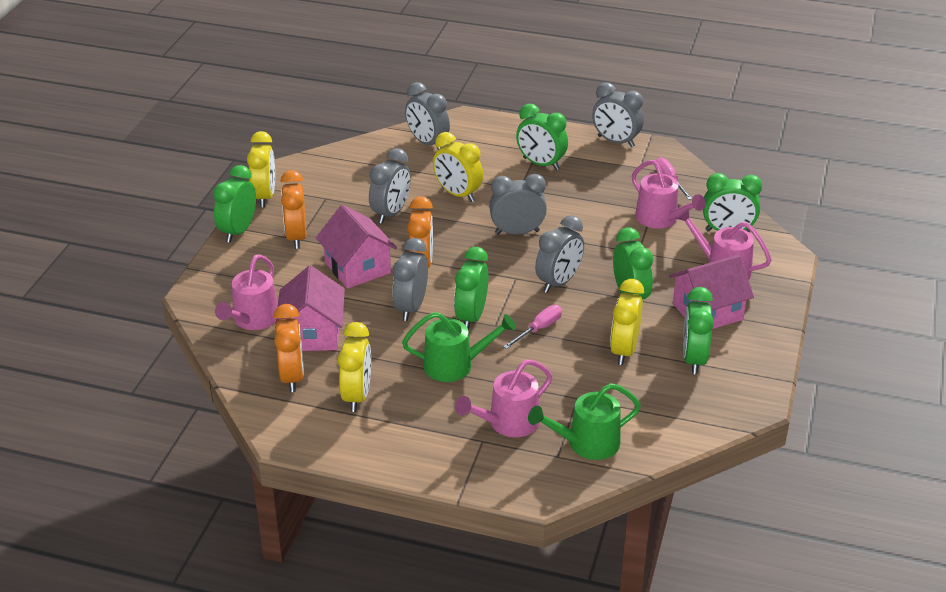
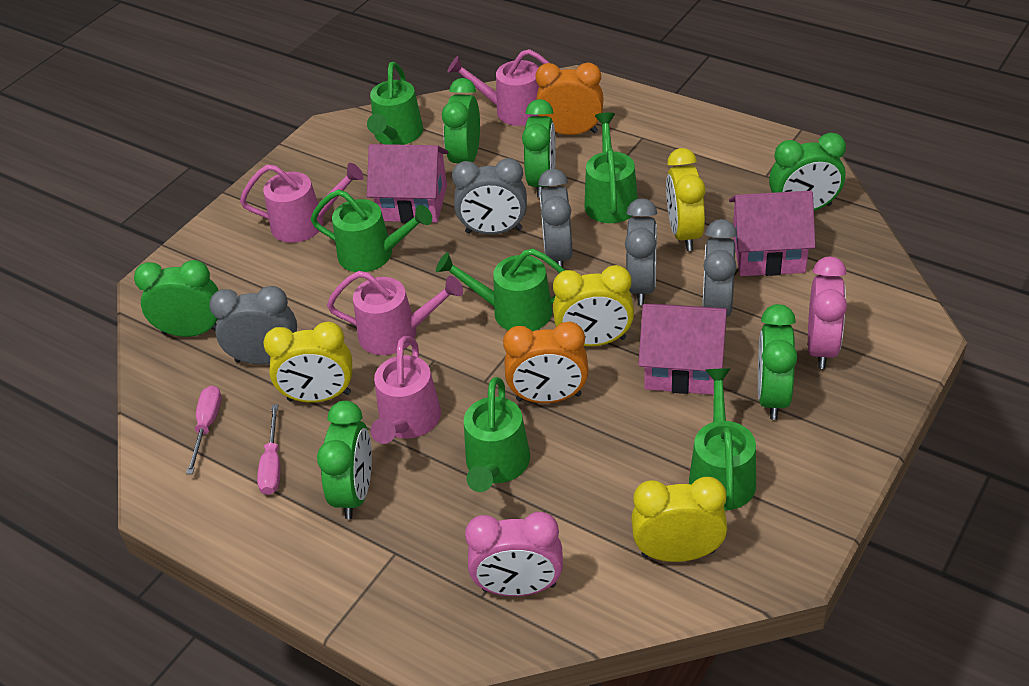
green watering can: [402,312,516,382] [528,383,641,460] = 2 -> [311,190,432,272] [367,62,423,145] [436,249,565,331] [464,377,530,492] [584,112,638,223] [689,368,756,510] = 6
grey clock: [369,148,411,224] [392,238,428,321] [405,82,450,150] [489,174,547,235] [535,215,584,293] [592,82,644,147] = 6 -> [209,286,297,364] [452,158,527,234] [538,169,573,268] [625,198,657,305] [703,219,737,317] = 5
orange clock: [274,304,304,392] [281,170,307,249] [407,196,433,268] = 3 -> [503,321,589,403] [535,62,604,135] = 2
pink clock: none = 0 -> [465,512,563,596] [808,257,847,369] = 2

